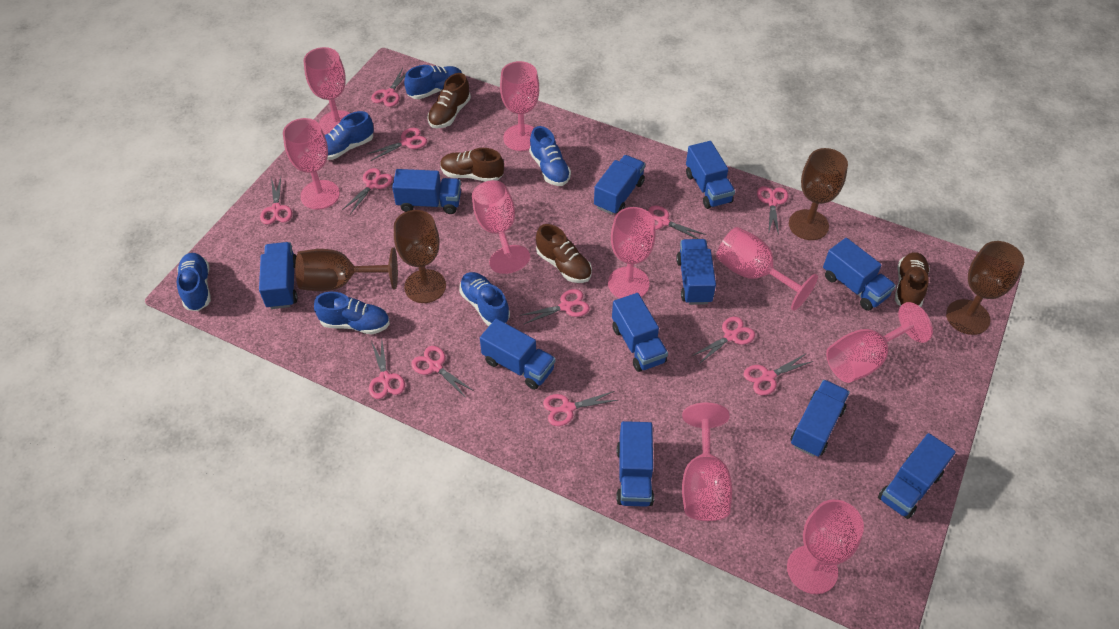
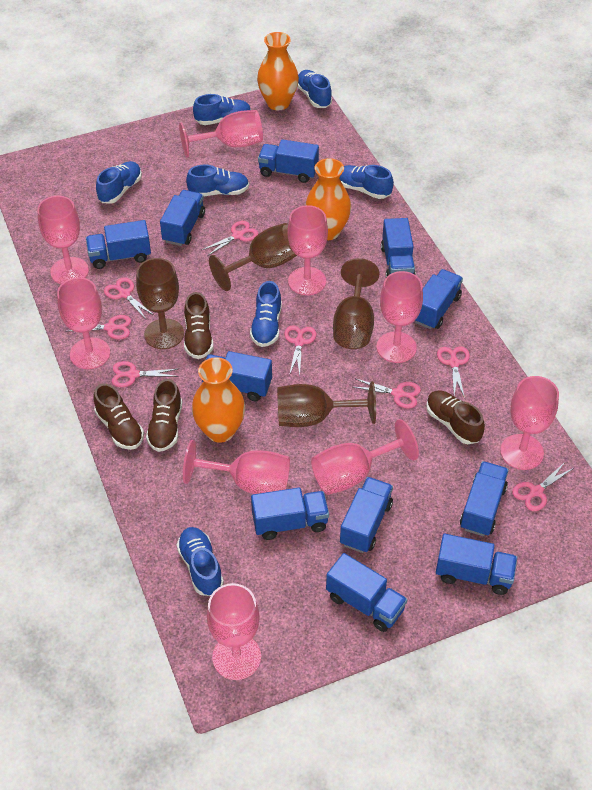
blue shoe: [177,253,211,311] [314,292,390,335] [325,111,374,160] [404,65,462,99] [459,272,510,326] [529,126,571,186] = 6 -> [96,161,142,204] [177,527,224,596] [186,165,249,197] [193,94,251,125] [250,281,282,347] [298,70,332,108] [339,165,394,199] = 7
orange vase: none = 0 -> [192,357,245,443] [257,32,299,110] [305,158,351,240] = 3
pink scissors: [260,178,292,224] [342,168,393,214] [368,128,427,161] [369,340,405,399] [371,68,406,107] [411,346,475,398] [519,289,589,324] [543,391,618,426] [648,205,706,239] [692,317,755,364] [744,353,813,395] [757,186,789,235] = 12 -> [66,315,131,340] [104,277,155,319] [112,361,179,387] [202,221,259,256] [284,325,316,375] [353,378,421,409] [437,346,470,398] [512,461,574,511] = 8

